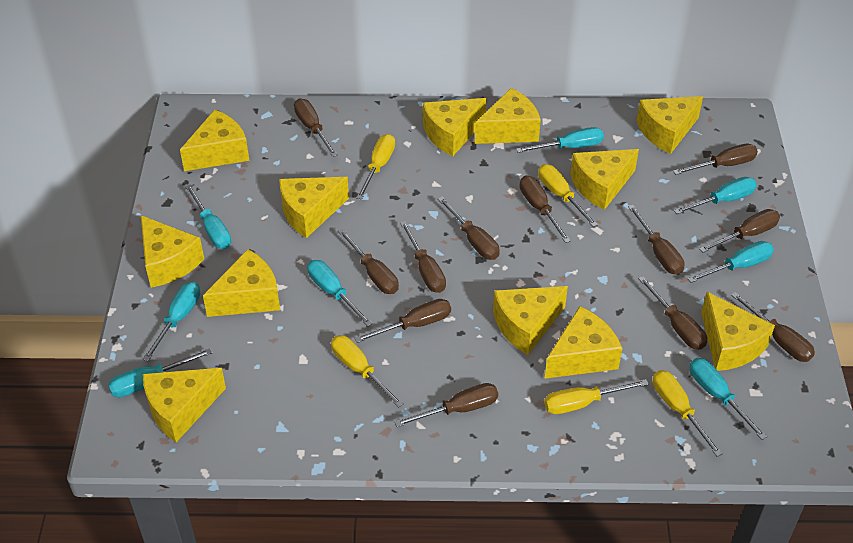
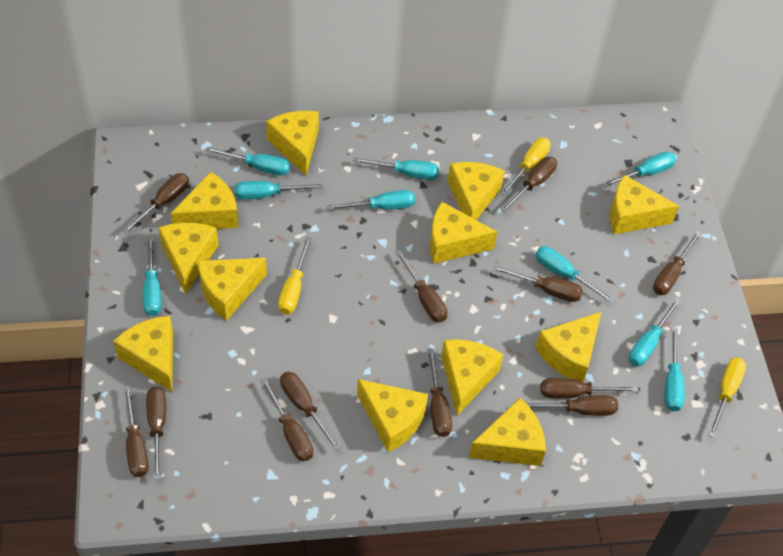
turquoise screwdriver: [108,348,212,398] [143,282,200,361] [185,184,231,249] [307,260,373,327] [516,127,604,153] [674,177,757,214] [687,241,774,283] [689,358,767,440] = 8 -> [143,237,161,316] [205,147,290,176] [235,181,323,200] [327,190,415,210] [353,157,439,180] [535,246,614,303] [602,151,676,188] [629,298,681,366] [665,327,685,411] = 9
yellow screwdriver: [331,335,404,407] [356,134,395,200] [538,164,598,227] [544,379,649,414] [653,370,723,457] = 5 -> [278,237,312,314] [501,138,551,196] [708,357,746,438] = 3

